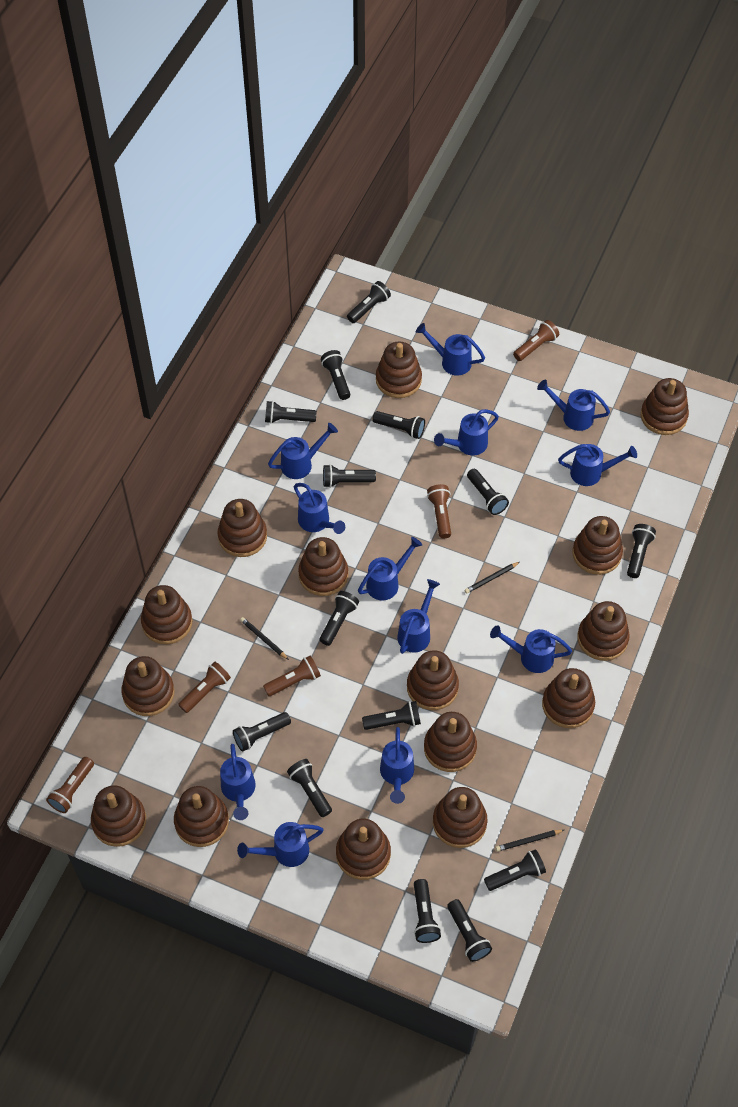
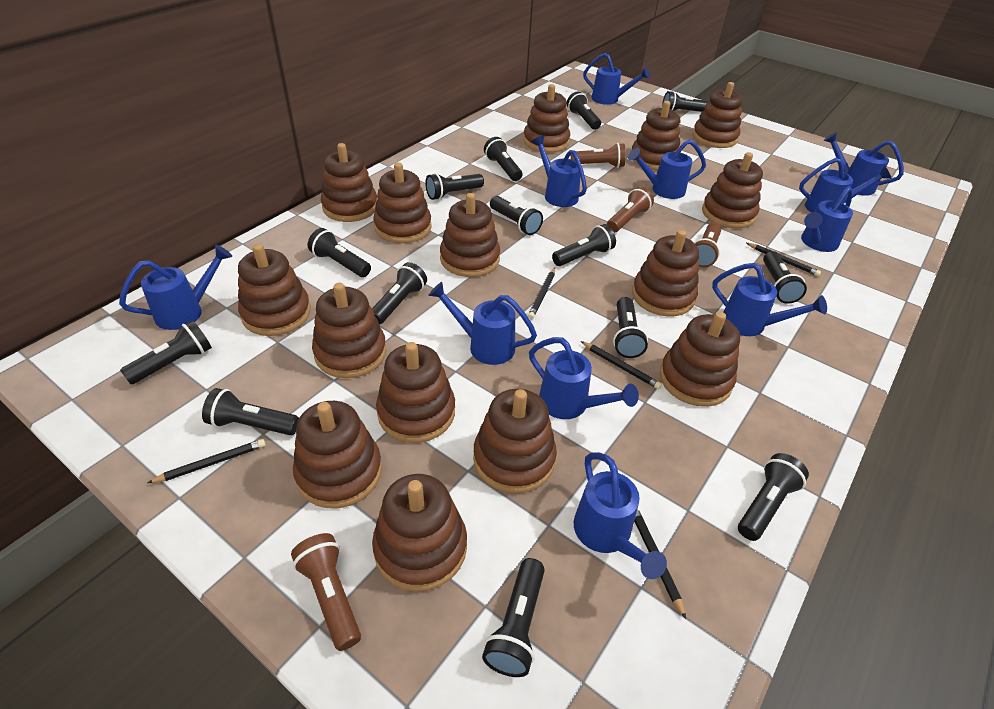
black pencil: [240,617,289,660] [465,562,520,594] [496,830,564,852] = 3 -> [147,439,266,483] [528,268,555,319] [581,341,662,389] [634,509,686,619] [747,243,821,276] = 5
blue watering can: [220,744,256,820] [237,822,324,867] [268,423,338,479] [294,483,345,534] [358,537,422,601] [380,727,414,804] [397,579,440,654] [416,323,485,376] [434,409,499,455] [490,625,572,673] [537,380,610,431] [558,444,637,486] = 12 -> [119,245,232,330] [428,282,537,365] [529,337,639,419] [532,135,587,207] [574,452,667,579] [583,53,650,105] [628,140,706,199] [712,263,827,336] [799,158,891,213] [801,186,853,252] [823,132,904,196] = 11
brown flashlight: [46,757,94,813] [178,662,231,713] [263,656,321,696] [427,484,451,539] [513,320,559,361] = 5 -> [291,533,361,651] [571,143,626,168] [607,187,654,232] [694,223,721,267] = 4

